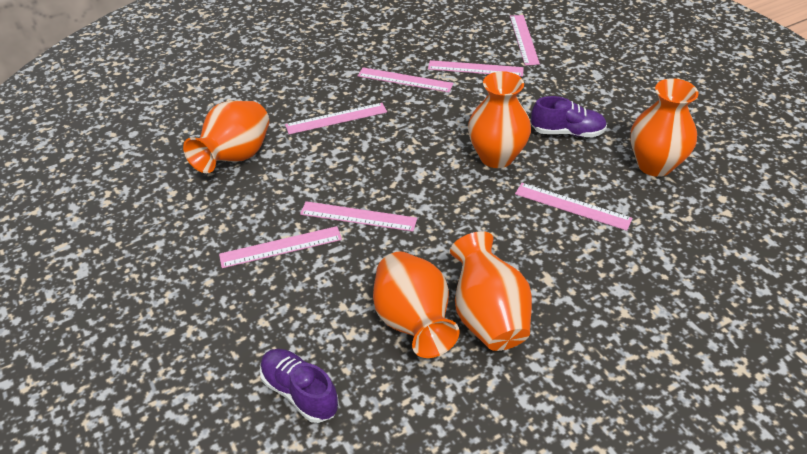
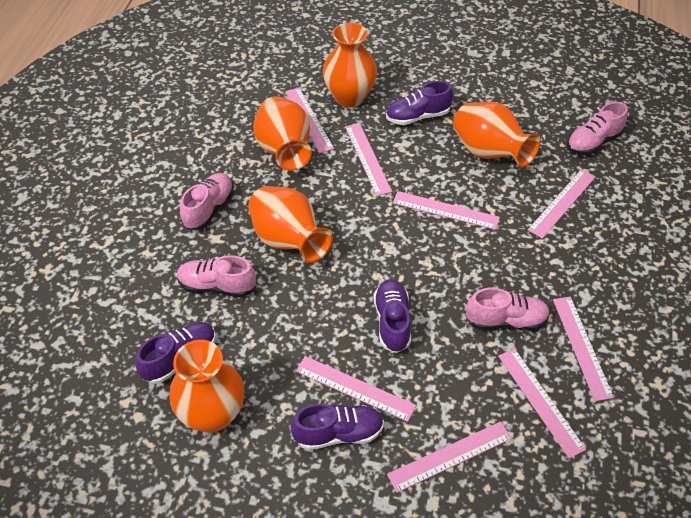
pink ruler: [219,226,342,268] [285,103,387,134] [300,201,417,232] [358,67,453,92] [428,60,524,77] [510,15,540,66] [515,183,632,231] = 7 -> [285,88,334,153] [296,356,416,422] [345,123,392,196] [387,421,512,493] [393,191,500,230] [498,348,586,458] [528,169,596,239] [553,297,614,401] = 8
pink shoe: none = 0 -> [177,255,256,297] [180,173,234,230] [466,288,550,330] [567,102,628,155] = 4
purple shoe: [260,349,339,423] [531,96,607,137] = 2 -> [135,322,216,384] [291,403,384,450] [374,279,411,353] [386,81,453,125] = 4

